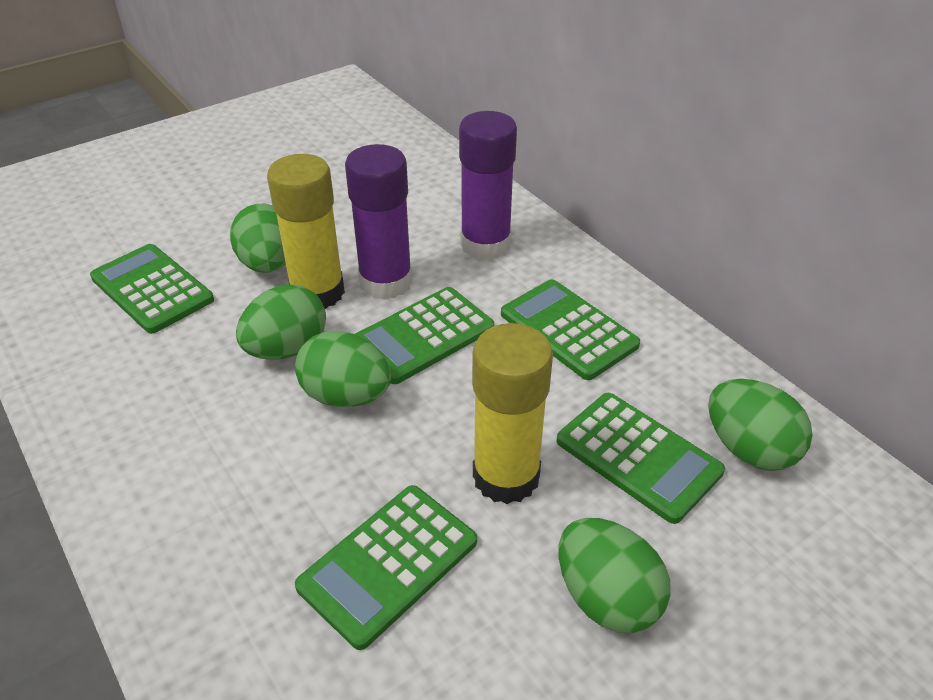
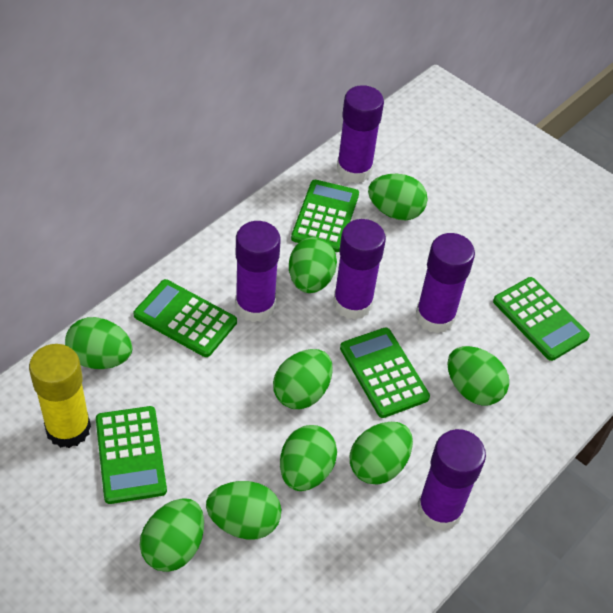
green egg: [230,204,286,273] [236,284,326,360] [295,331,391,407] [558,518,670,633] [708,379,812,471] = 5 -> [65,317,132,369] [140,498,204,572] [206,481,281,540] [273,349,333,409] [280,425,337,491] [289,237,337,293] [350,422,413,484] [368,174,428,220] [448,346,509,406] = 9
purple glue stick: [345,144,413,300] [459,111,517,260] = 2 -> [235,221,281,322] [333,219,386,320] [337,85,384,183] [415,233,475,333] [417,429,486,531] = 5
yellow glue stick: [267,154,345,309] [472,323,553,504] = 2 -> [29,344,91,448] = 1

